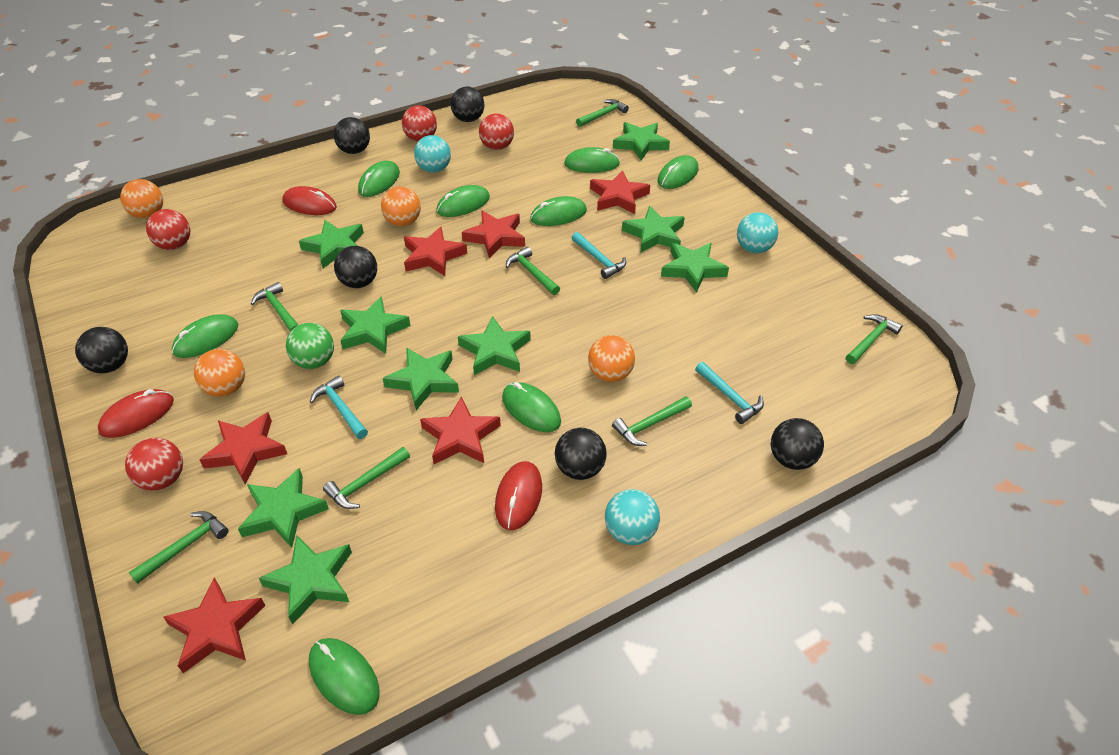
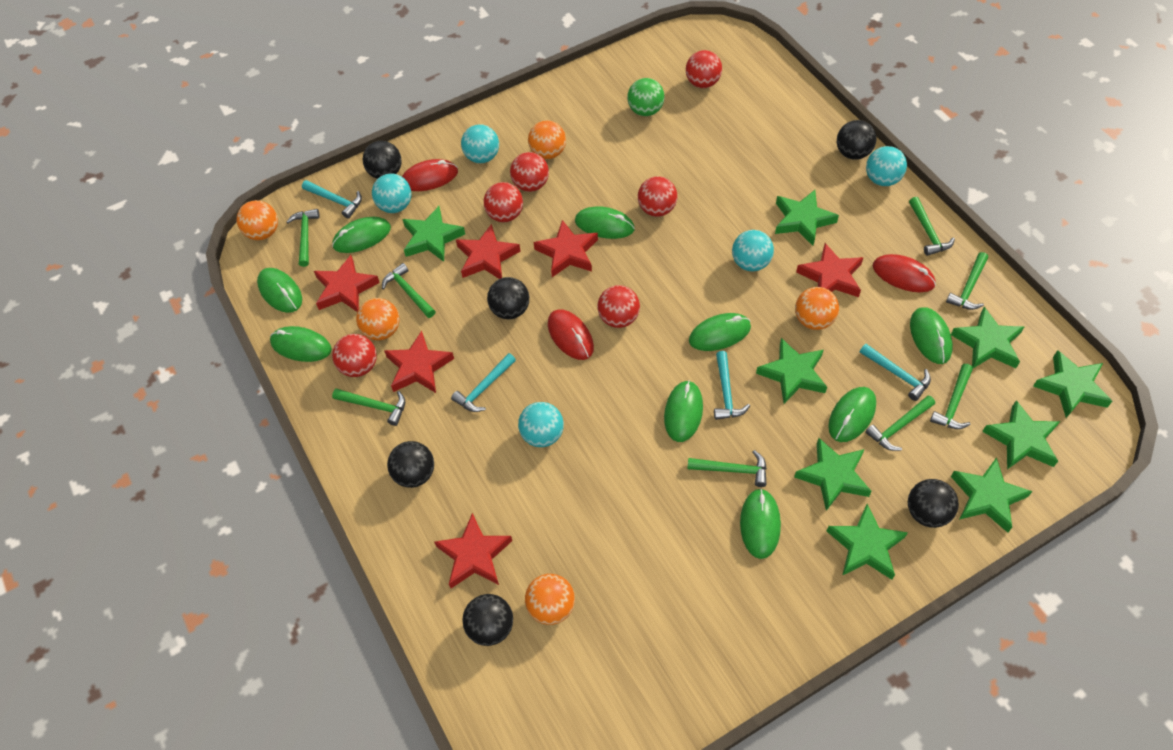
green hammer: [129,511,229,584] [251,282,298,332] [323,447,410,509] [506,247,560,295] [576,99,629,127] [612,396,692,446] [846,314,903,364] = 7 -> [287,209,320,267] [332,388,405,426] [382,263,436,318] [687,450,767,487] [865,395,935,451] [909,197,955,256] [930,364,973,429] [946,252,988,310] = 8
green mouse: [172,314,238,358] [309,638,380,715] [358,160,400,197] [436,185,490,217] [502,382,561,432] [530,196,587,226] [564,147,620,173] [658,155,699,189] = 8 -> [257,268,302,313] [270,326,332,362] [332,217,391,253] [575,206,635,239] [664,380,703,442] [689,313,751,351] [740,489,781,559] [828,387,876,442] [910,307,953,364] = 9
orange ball: [120,179,163,219] [194,349,245,397] [381,187,421,227] [588,335,635,382] = 4 -> [237,200,278,240] [356,298,400,340] [525,574,575,625] [528,120,566,159] [795,287,839,330] = 5
red ball: [125,438,183,491] [146,209,190,250] [402,105,437,142] [479,113,514,150] = 4 -> [332,334,377,377] [484,182,523,222] [510,152,549,192] [597,285,640,328] [638,176,677,217] [686,50,722,88] = 6
turquoise ball: [414,135,451,173] [605,489,660,545] [737,212,778,253] = 3 -> [372,174,412,213] [461,124,499,163] [518,402,564,447] [732,230,774,271] [866,146,907,186] = 5
turquoise hammer: [310,376,368,439] [572,232,626,279] [695,362,764,424] = 3 -> [302,180,362,219] [451,353,516,412] [714,351,750,420] [860,344,931,401] = 4

